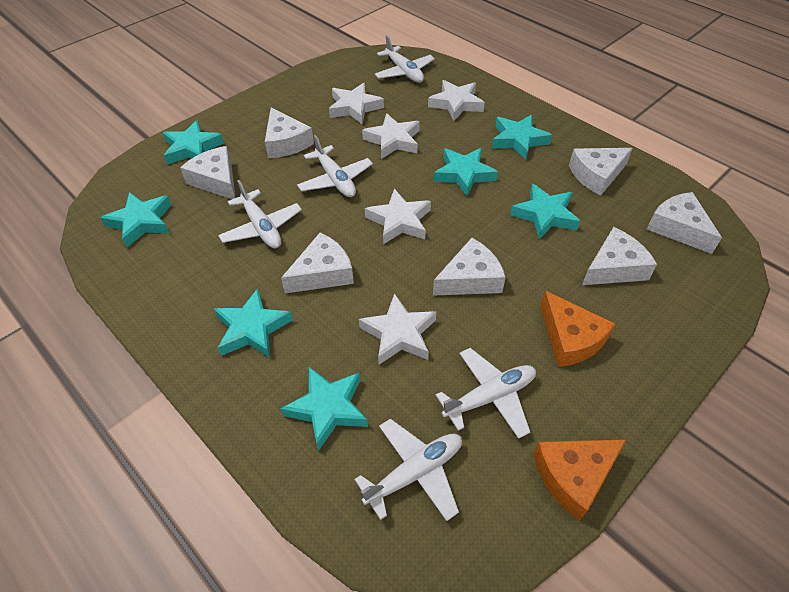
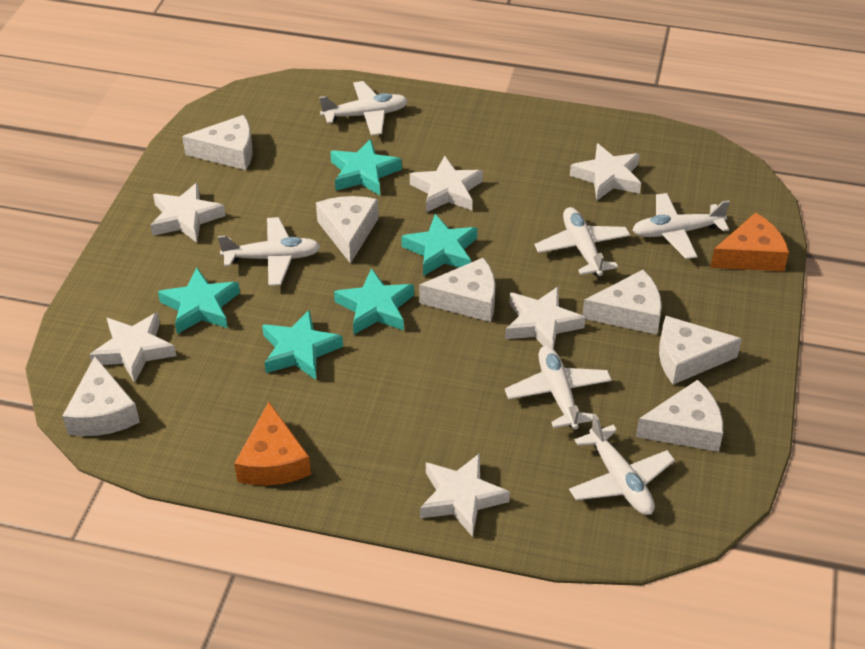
turquoise star: [100,192,172,248] [163,120,224,165] [214,288,293,358] [281,367,368,451] [434,148,498,196] [492,115,552,160] [510,184,580,239] = 7 -> [158,268,240,334] [262,309,343,380] [330,139,402,195] [334,268,414,334] [401,214,477,276] = 5
white plane: [218,180,302,248] [297,135,373,197] [354,419,462,521] [375,35,435,83] [436,348,536,439] = 5 -> [218,217,321,286] [319,81,408,136] [505,346,612,429] [534,207,630,276] [569,414,675,515] [632,193,730,259] = 6
white star: [329,83,384,124] [359,293,437,364] [362,113,420,159] [365,189,431,244] [428,80,485,121] = 5 -> [90,312,176,383] [150,182,226,243] [410,156,483,212] [420,453,510,537] [505,287,586,349] [570,143,641,201] = 6

